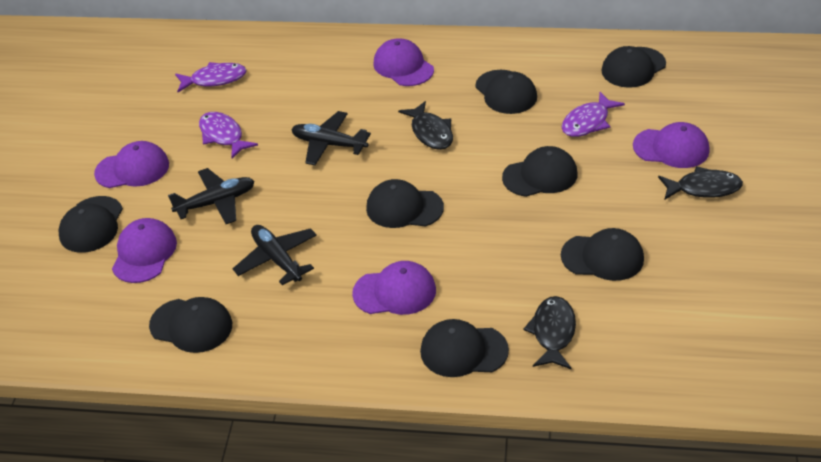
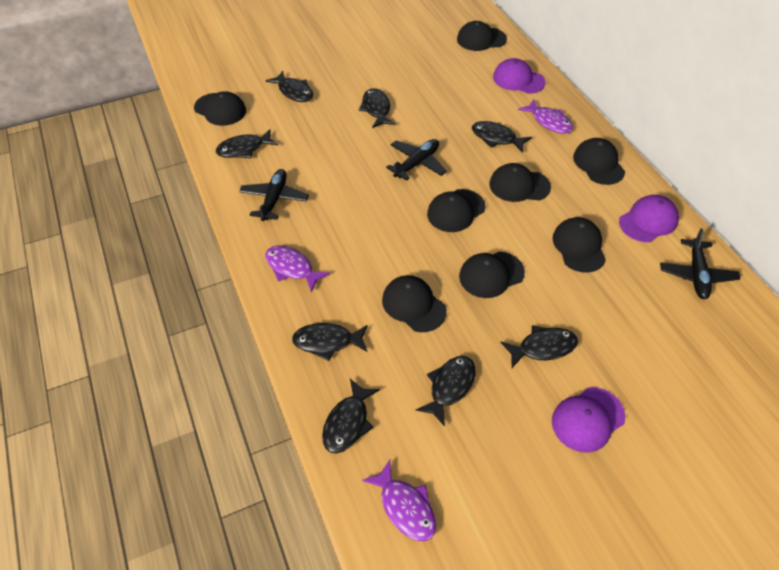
black fish: [398,101,453,150] [523,296,576,369] [658,166,743,200] = 3 -> [216,129,278,158] [265,71,313,102] [292,323,368,361] [322,379,380,454] [359,88,396,128] [416,356,476,427] [472,121,532,153] [500,325,578,368] = 8
purple cap: [94,141,169,188] [112,218,177,283] [352,261,436,315] [373,38,434,86] [633,122,709,168] = 5 -> [493,58,546,94] [552,387,626,453] [619,195,679,242] = 3

